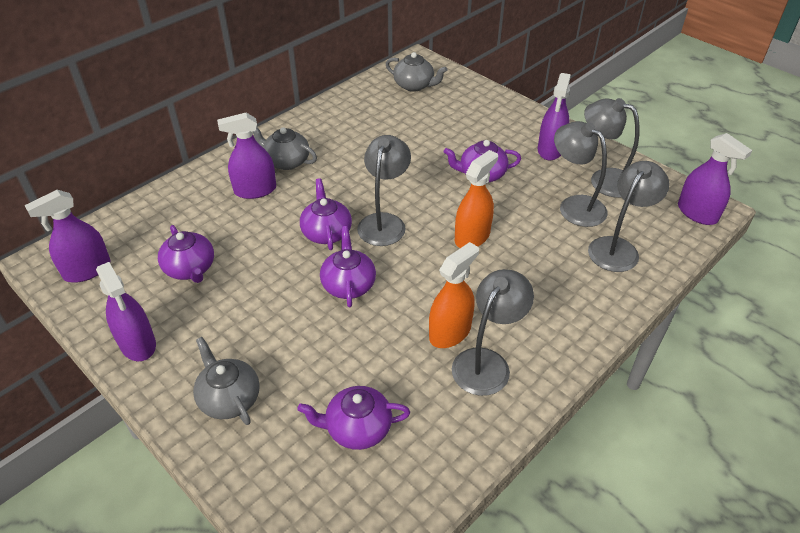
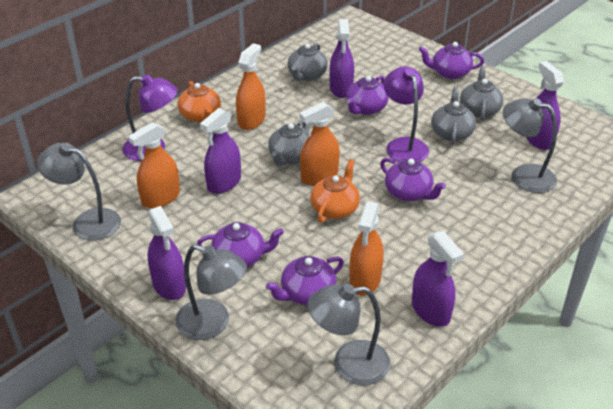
grey lamp: [357,135,411,246] [452,269,534,396] [554,121,608,227] [584,98,639,198] [588,161,670,272] = 5 -> [37,143,121,240] [176,244,247,340] [308,284,390,385] [503,98,557,193] = 4
grey teapot: [193,337,260,425] [253,126,317,170] [386,52,447,92] = 3 -> [268,120,308,166] [287,43,328,81] [431,87,476,145] [460,66,503,121] = 4
orange spray bottle: [429,242,479,348] [455,150,498,248] = 2 -> [128,122,180,208] [236,43,266,130] [300,102,340,185] [349,201,384,295] = 4
orange teapot: none = 0 -> [178,81,221,122] [310,159,360,223] = 2
purple lamp: none = 0 -> [122,74,178,161] [384,66,429,162] = 2

